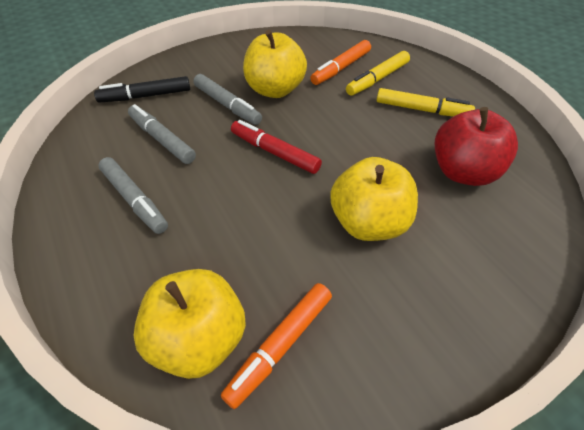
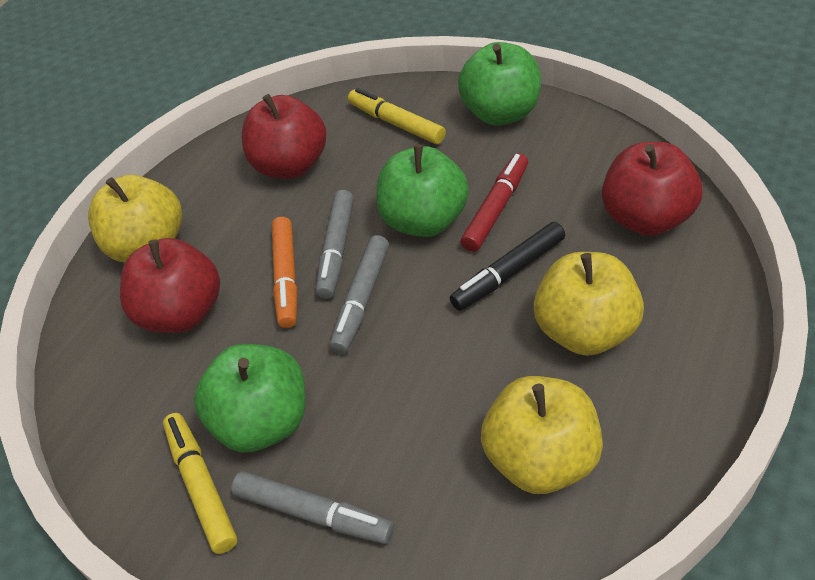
green apple: none = 0 -> [194,344,306,453] [376,144,469,237] [458,42,541,125] = 3
orange marker: [221,283,332,409] [310,40,371,85] = 2 -> [272,217,297,328] = 1
red apple: [435,107,518,186] = 1 -> [120,238,220,333] [242,94,327,179] [602,142,702,236] = 3

